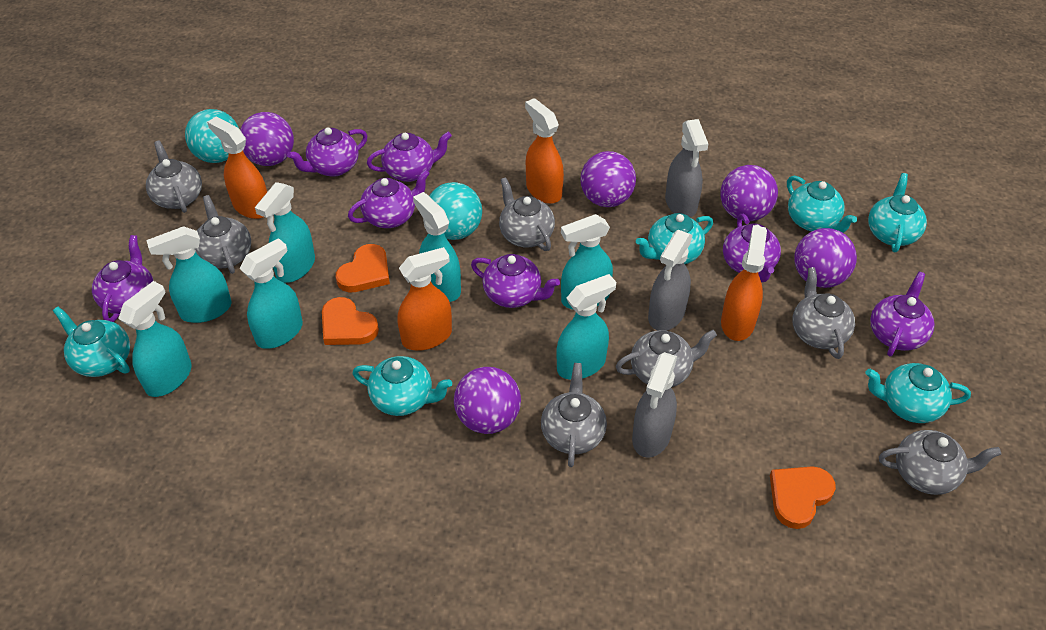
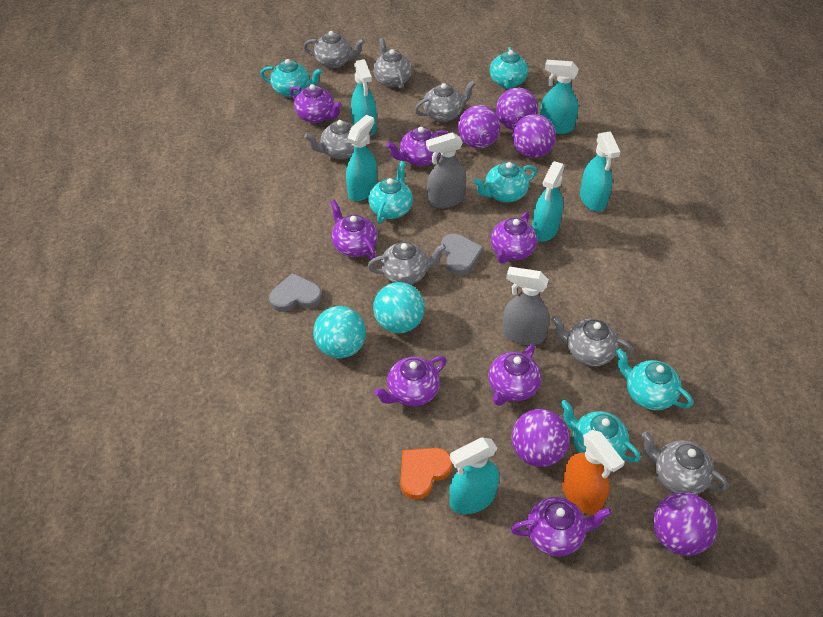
grey heart: none = 0 -> [269,273,322,312] [441,234,484,275] = 2
grey spray bottle: [632,352,677,458] [648,230,693,331] [665,119,708,217] = 3 -> [426,132,466,208] [502,267,550,345] = 2
orange heart: [322,297,379,345] [336,244,390,292] [770,466,836,529] = 3 -> [400,448,452,500] = 1
orange spray bottle: [207,117,267,219] [397,247,452,351] [525,98,564,204] [721,225,767,341] = 4 -> [562,430,625,515] = 1
turquoise spray bottle: [118,281,192,397] [146,226,232,323] [240,238,303,349] [255,182,315,283] [413,192,461,302] [556,274,616,380] [561,214,613,310] = 7 -> [346,115,377,201] [351,59,377,136] [449,437,499,514] [532,161,565,242] [540,60,579,134] [580,131,620,212] = 6

